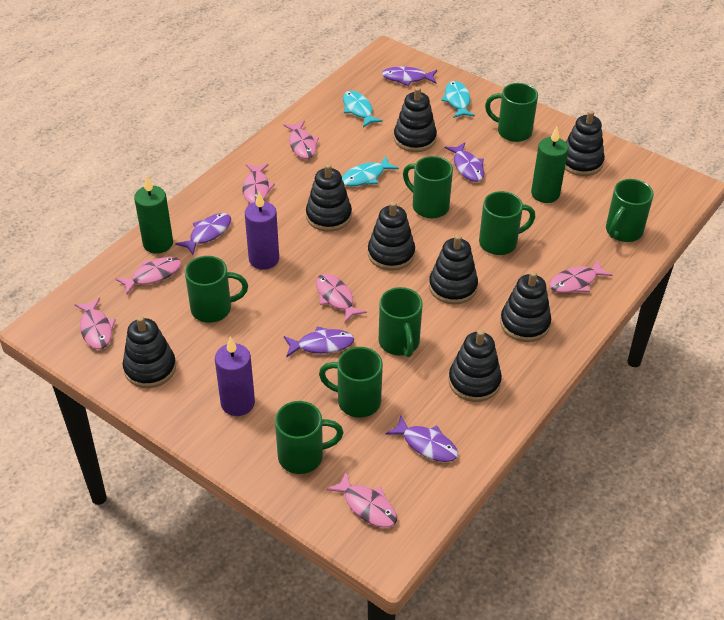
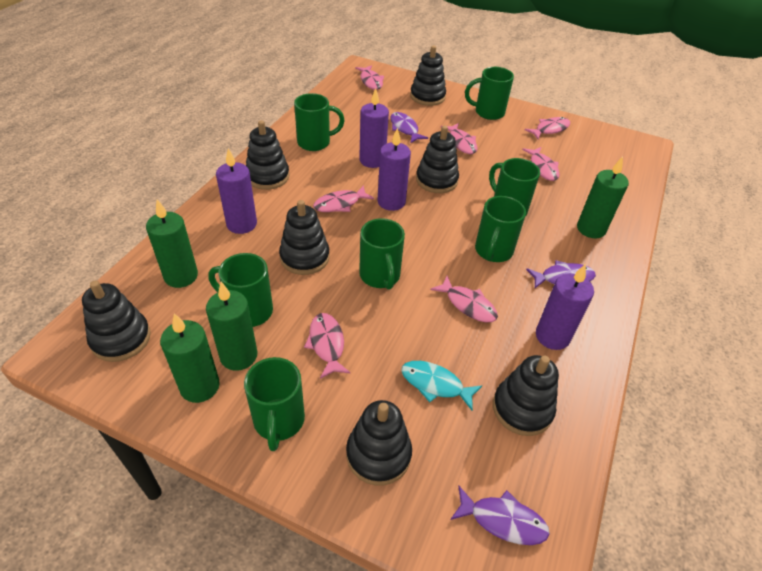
black stacking toy: [123,316,176,388] [306,164,352,232] [368,201,415,271] [394,87,437,152] [429,235,478,304] [448,330,502,402] [500,271,551,342] [565,110,605,176] = 8 -> [82,281,151,362] [246,120,290,190] [279,200,329,275] [346,400,412,485] [410,45,446,106] [416,126,459,193] [493,355,559,436] = 7
green candle: [134,175,173,254] [531,127,568,203] = 2 -> [146,199,198,288] [160,313,220,403] [206,282,257,371] [577,157,629,238] = 4
green mug: [185,256,248,323] [275,401,343,474] [319,347,383,418] [379,287,423,357] [403,156,453,218] [479,191,535,255] [485,83,538,142] [606,179,654,242] = 8 -> [208,253,273,327] [244,357,305,451] [294,93,345,151] [359,218,405,290] [465,67,514,120] [475,196,526,262] [489,158,540,217] = 7
purple candle: [215,337,255,416] [245,192,279,270] = 2 -> [216,148,257,234] [359,88,389,168] [377,128,411,211] [536,264,594,350] = 4
purple fish: [175,213,231,255] [284,326,354,357] [382,66,437,86] [385,415,458,462] [445,142,484,182] = 5 -> [390,112,428,143] [450,486,550,545] [526,260,596,288] = 3
turquoise fish: [342,156,399,186] [343,91,383,128] [441,81,475,118] = 3 -> [401,361,482,411] = 1

